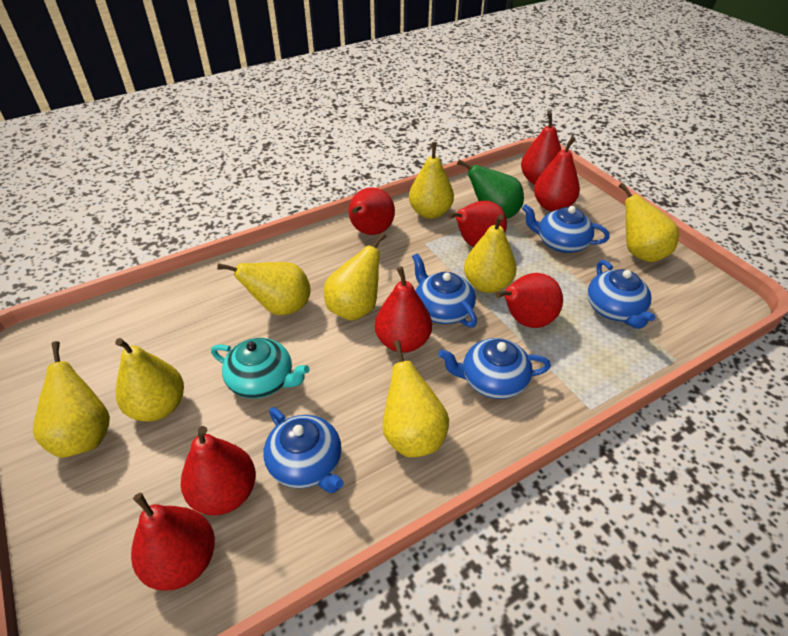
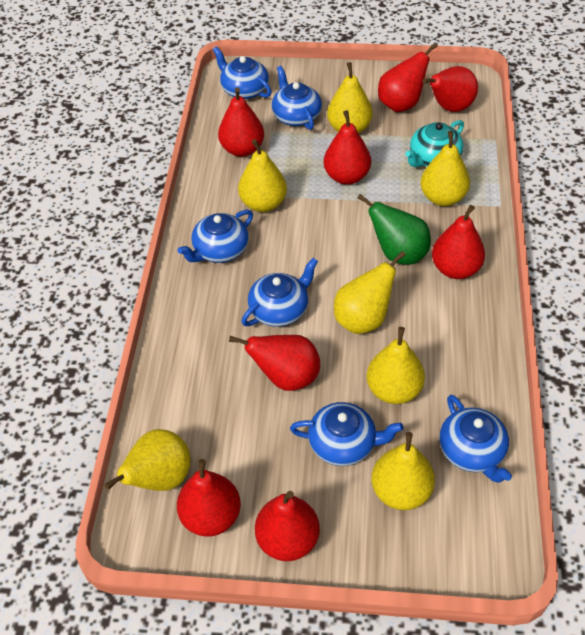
blue teapot: [263,407,344,493] [412,253,477,327] [438,338,551,399] [522,204,610,253] [587,260,656,329] = 5 -> [178,210,253,263] [213,46,271,99] [241,258,318,327] [272,66,322,130] [290,402,403,466] [439,395,512,483] = 6
yellow pear: [33,341,110,458] [115,338,184,422] [217,262,311,315] [324,232,387,321] [382,340,449,457] [409,142,454,219] [464,215,517,293] [619,183,679,262] = 8 -> [104,429,191,491] [238,139,287,212] [327,62,373,133] [334,251,406,334] [367,327,425,404] [372,432,435,510] [420,131,470,206] = 7

